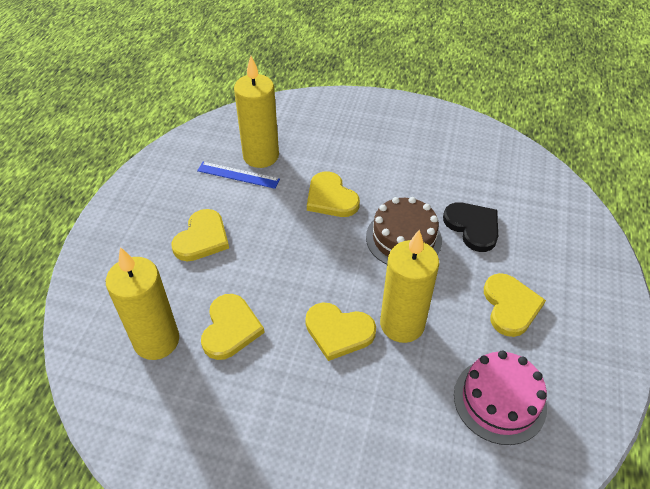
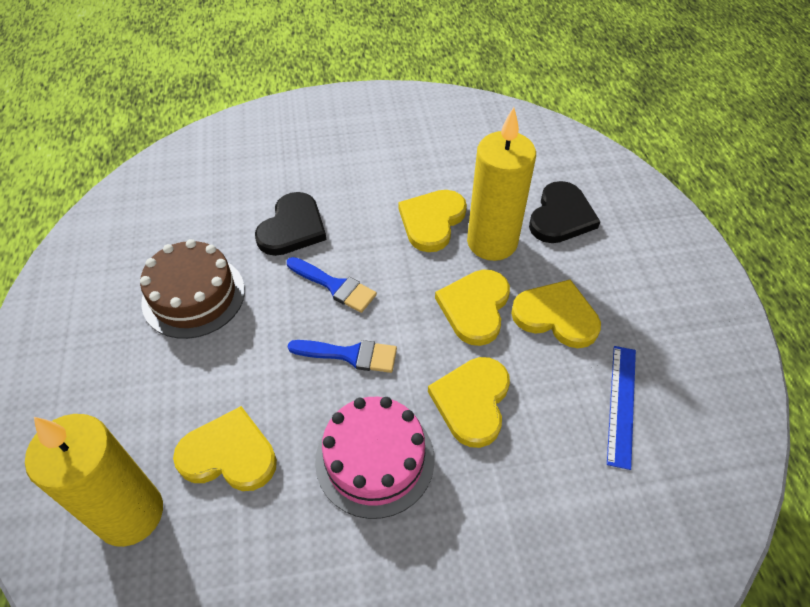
black heart: [443,202,498,252] = 1 -> [255,192,326,256] [529,181,600,243] = 2
blue brush: none = 0 -> [287,257,377,313] [288,340,397,373] = 2
yellow candle: [106,247,179,360] [234,56,279,168] [380,230,439,343] = 3 -> [25,414,163,547] [467,107,536,261] = 2

